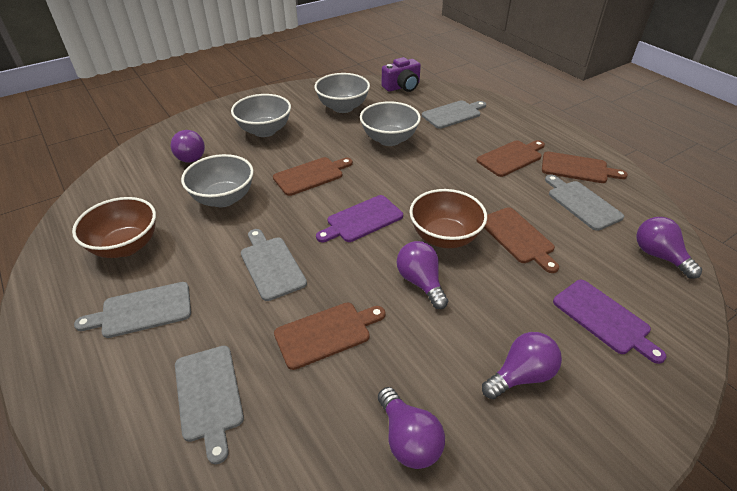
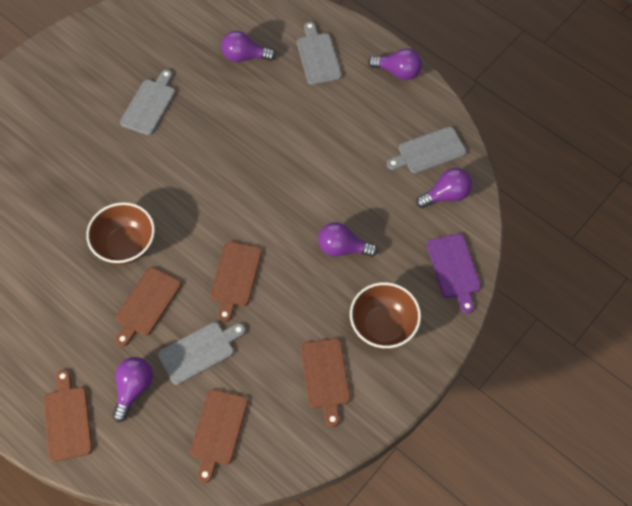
grey bowl: [181,154,254,207] [231,94,291,137] [314,73,370,113] [360,101,421,146] = 4 -> none = 0
grey cutting board: [74,282,191,338] [175,346,244,464] [241,229,307,301] [422,100,486,129] [545,174,624,231] = 5 -> [120,70,175,135] [158,322,246,385] [297,22,342,85] [387,127,466,174] = 4
purple camera: [381,57,421,92] = 1 -> none = 0
purple cutting board: [316,195,403,242] [553,280,667,364] = 2 -> [427,234,481,314] = 1

